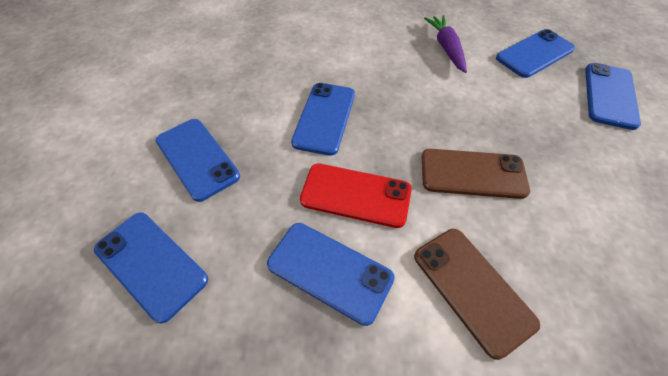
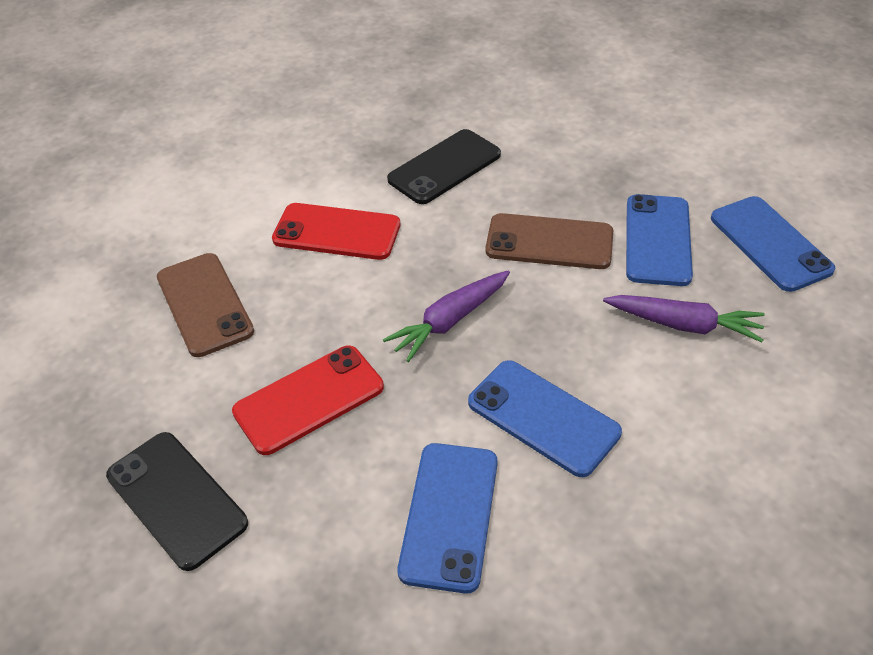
black phone: none = 0 -> [106,432,248,571] [387,129,501,204] = 2
blue phone: [94,212,208,323] [155,119,240,202] [267,223,394,326] [291,83,355,156] [496,29,575,78] [585,63,641,130] = 6 -> [397,443,498,594] [468,360,622,477] [626,194,693,286] [711,196,835,292] = 4
purple carrot: [424,15,467,73] = 1 -> [383,270,510,362] [603,295,765,342] = 2
red phone: [300,163,412,228] = 1 -> [232,345,384,455] [272,203,400,260] = 2

